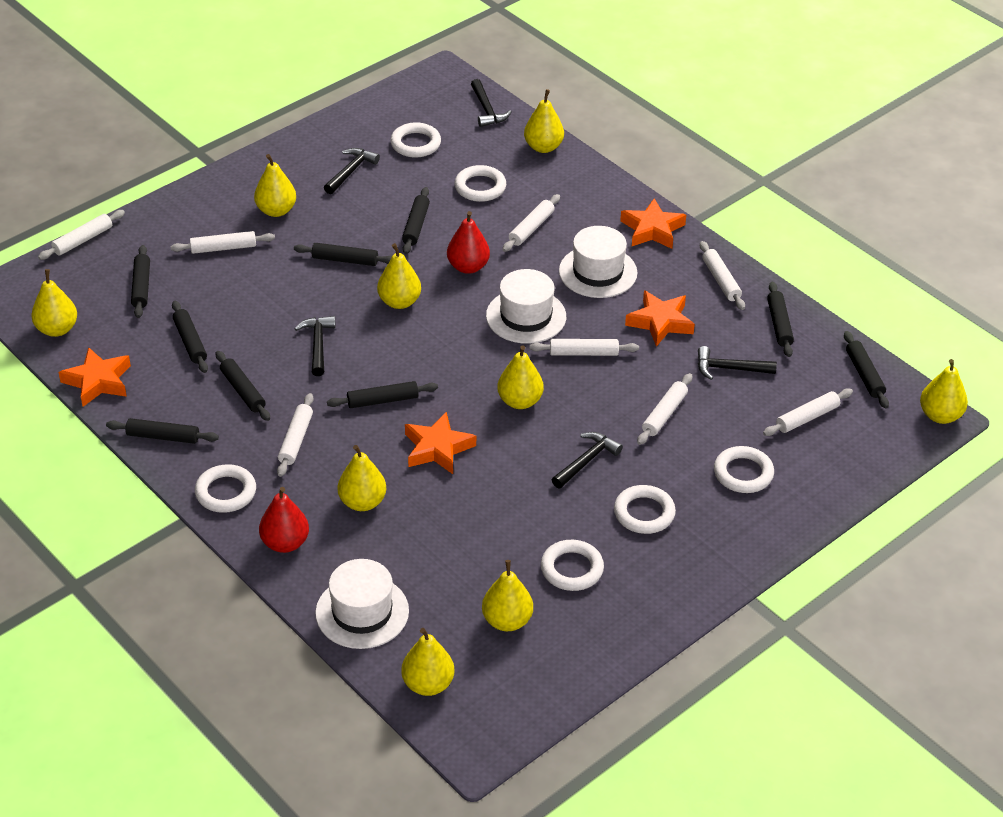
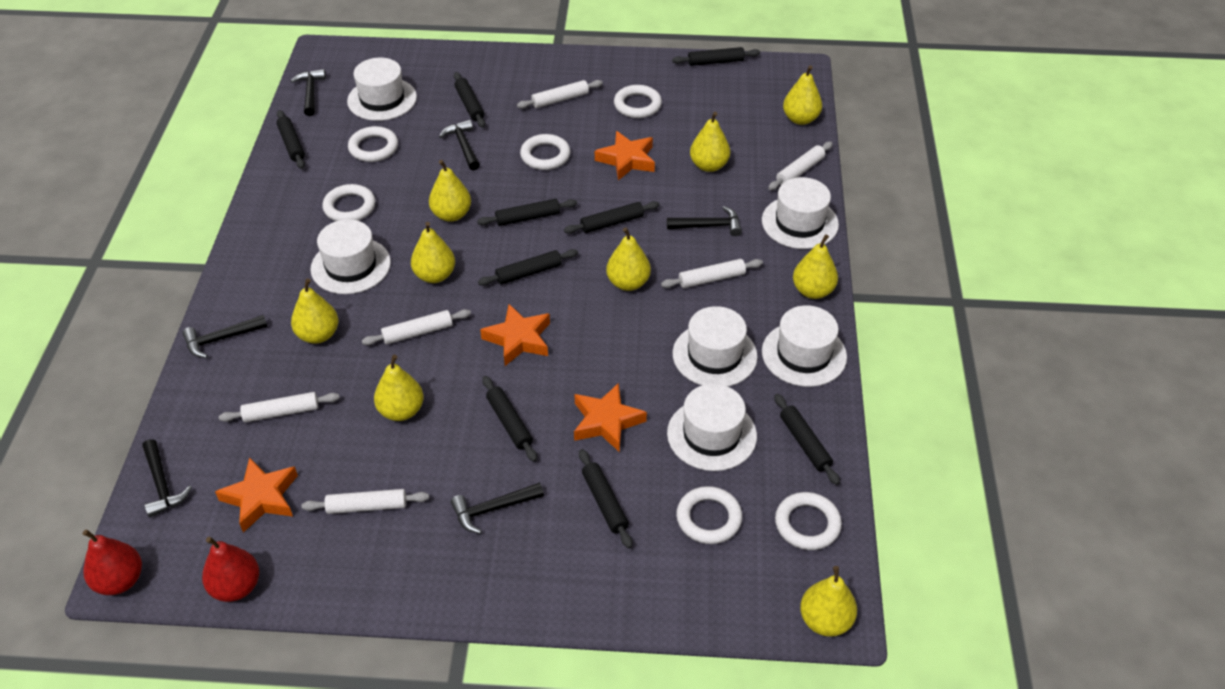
black hammer: [295,316,335,376] [324,148,380,194] [471,79,511,127] [552,432,623,488] [698,346,777,380] = 5 -> [142,439,192,517] [183,315,268,358] [291,69,326,116] [439,120,480,170] [451,482,544,534] [667,206,742,236] = 6
white hat: [315,559,409,649] [486,269,566,344] [559,226,637,298] = 3 -> [310,219,391,294] [347,58,417,121] [667,384,757,471] [673,306,758,387] [762,177,839,249] [762,305,847,387] = 6
white rolling pin: [38,210,125,260] [170,231,275,254] [277,393,314,477] [502,194,560,252] [529,339,639,356] [637,373,692,445] [700,241,745,310] [763,388,853,436] = 8 -> [219,392,340,423] [301,489,429,514] [362,309,471,345] [517,80,603,109] [661,259,763,288] [768,142,833,190] = 6

